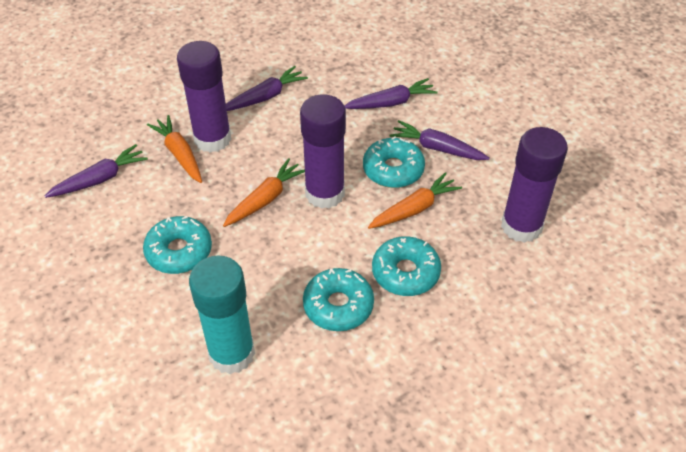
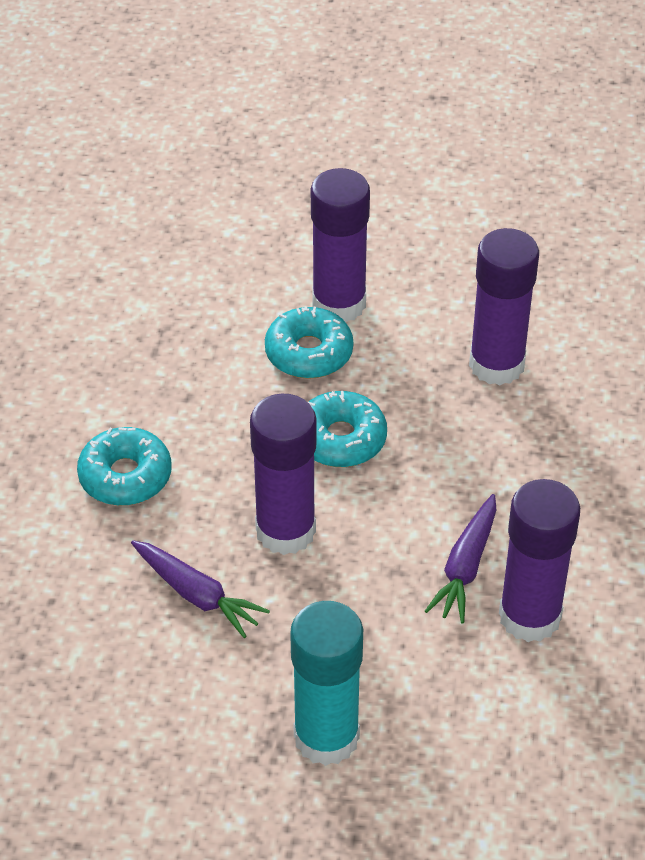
orange carrot: [147,115,202,183] [223,158,305,227] [368,172,462,229] = 3 -> none = 0
purple carrot: [45,144,148,198] [226,66,308,111] [344,78,438,109] [389,120,490,160] = 4 -> [131,540,270,638] [425,494,496,623] = 2
purple glue stick: [177,41,232,153] [300,94,346,209] [501,127,568,243] = 3 -> [250,394,317,555] [311,168,370,322] [469,228,539,385] [499,479,580,642] = 4
turquoise donut: [143,216,212,274] [303,268,374,331] [363,137,425,188] [372,236,441,296] = 4 -> [77,427,172,506] [265,306,353,379] [308,391,387,467] = 3

